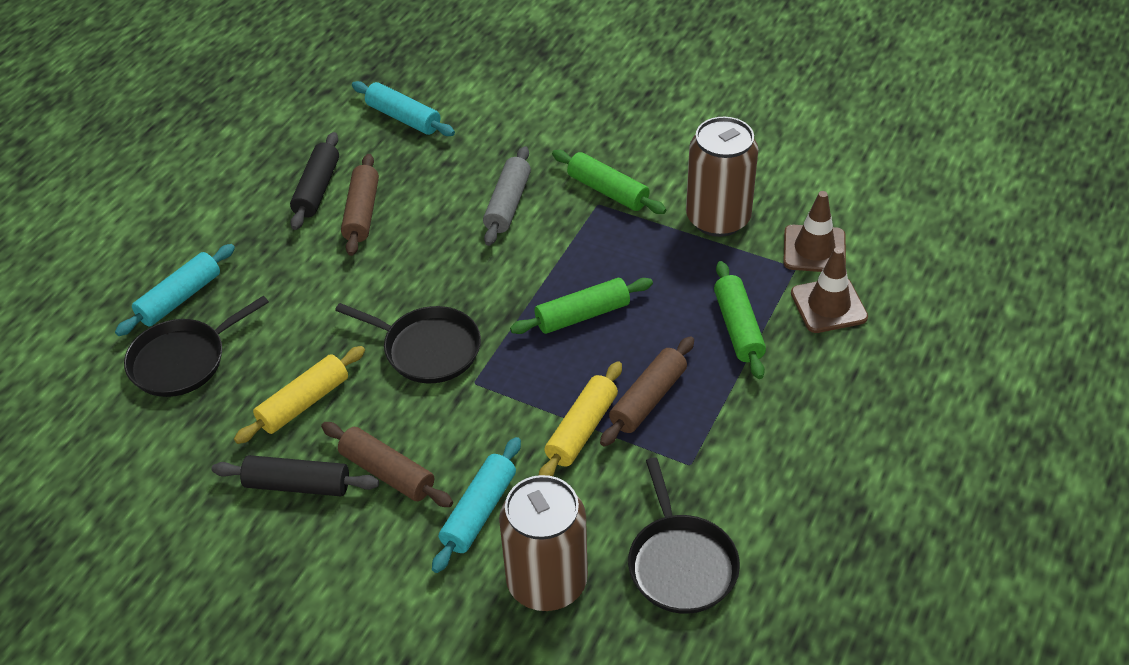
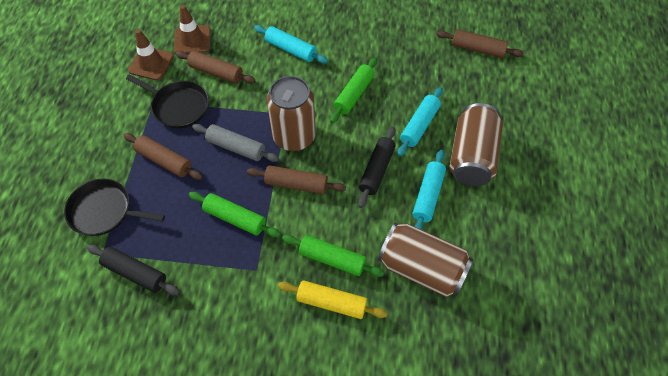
black pan: [124,296,269,397] [335,303,481,383] [628,457,740,614] = 3 -> [64,179,165,236] [126,74,209,129] = 2
brown can: [499,475,588,611] [686,117,758,237] = 2 -> [267,76,316,151] [378,222,473,297] [449,103,503,186] = 3
brown rolling pin: [321,422,453,507] [341,154,379,256] [600,336,694,446] = 3 -> [123,133,203,180] [176,51,256,84] [247,165,346,194] [437,29,524,58] = 4
yellow rolling pin: [234,346,365,444] [539,361,622,476] = 2 -> [278,280,387,319] = 1

